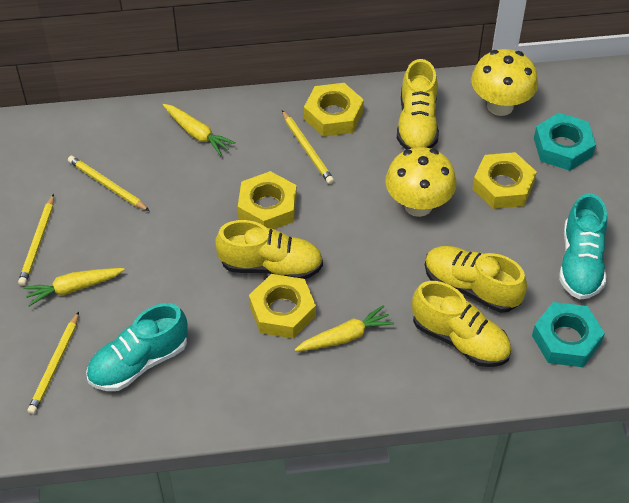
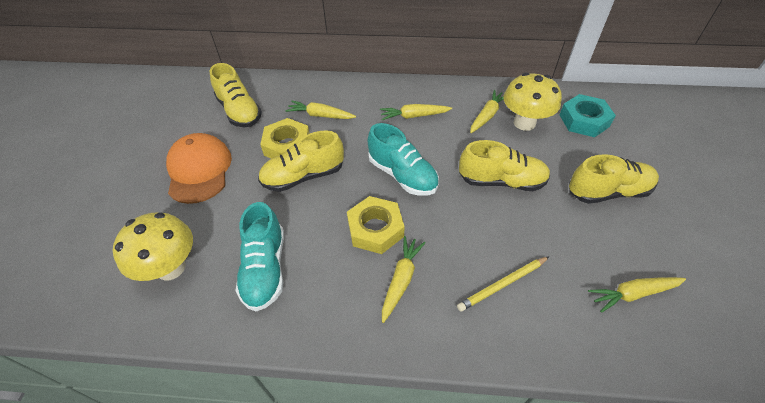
orange cap: none = 0 -> [166,133,232,204] = 1
turquoise nut: [532,302,605,367] [534,113,596,171] = 2 -> [560,94,616,137] = 1
yellow carrot: [23,268,125,306] [163,104,236,156] [295,305,394,351] = 3 -> [285,100,356,119] [380,104,452,120] [382,236,426,323] [470,90,504,133] [588,277,686,313] = 5
yellow nut: [238,171,297,229] [249,274,316,338] [304,83,364,137] [472,152,537,209] = 4 -> [260,118,310,159] [347,196,405,254] = 2
yellow pencil: [18,194,54,286] [27,312,79,414] [68,156,150,211] [282,110,334,184] = 4 -> [457,257,549,312] = 1

